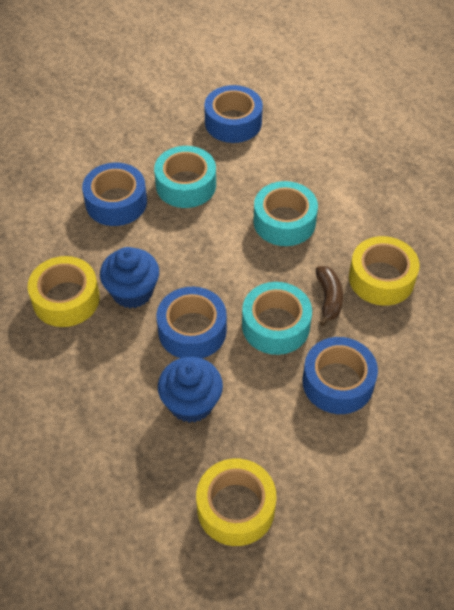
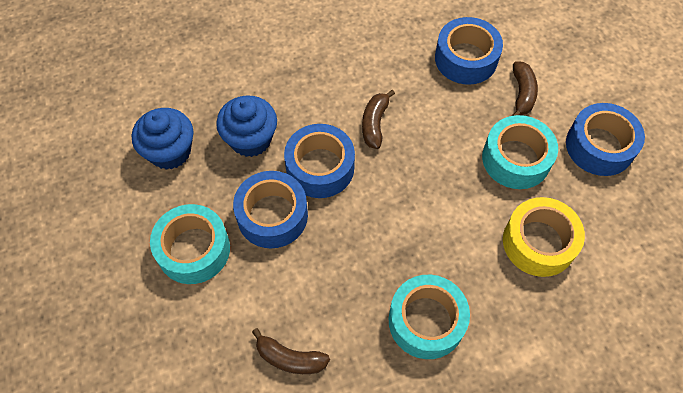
brown banana: [316,266,343,326] = 1 -> [252,328,330,374] [362,90,395,149] [512,61,538,116] = 3
yellow tape: [28,256,100,327] [196,458,277,546] [349,236,420,306] = 3 -> [503,197,585,277] = 1

